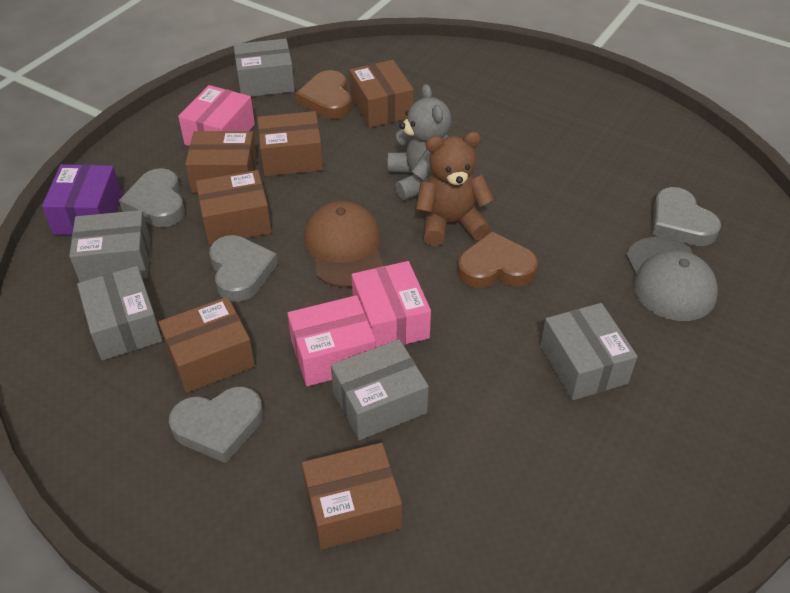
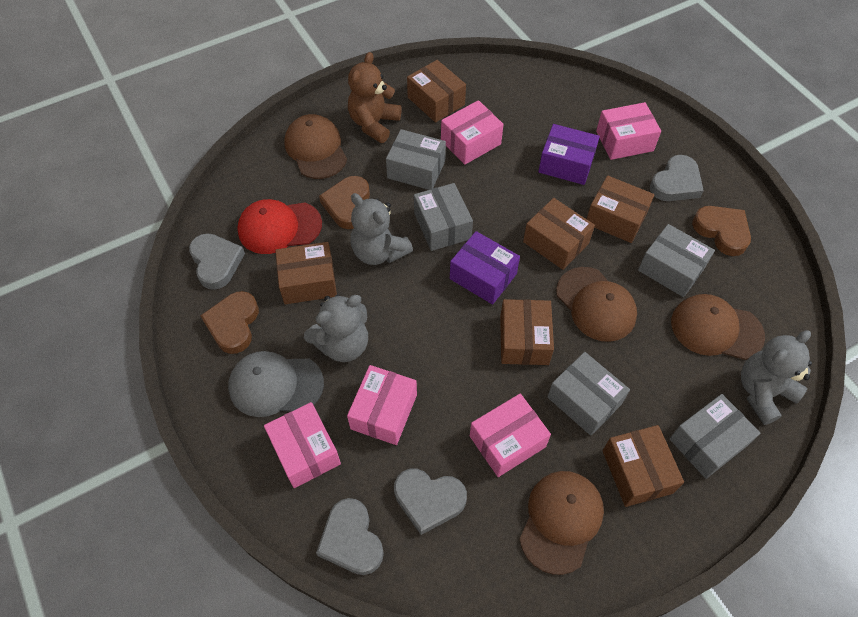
brown cap: [304,201,383,288] = 1 -> [284,114,347,179] [519,471,604,575] [556,267,637,342] [671,294,765,360] = 4
brown heart: [296,70,352,119] [458,231,538,289] = 2 -> [200,291,259,354] [319,176,370,229] [692,206,751,256] = 3
grey teddy bear: [388,84,452,200] = 1 -> [304,294,368,362] [351,193,413,265] [741,330,812,425] = 3
pink box: [178,85,255,146] [288,295,376,386] [352,261,431,347] = 3 -> [264,402,341,488] [347,365,417,445] [441,100,504,165] [470,394,551,477] [596,102,661,160] = 5
purple box: [42,164,122,235] = 1 -> [450,231,520,305] [538,124,600,185] = 2
red cap: none = 0 -> [237,199,322,254] = 1

